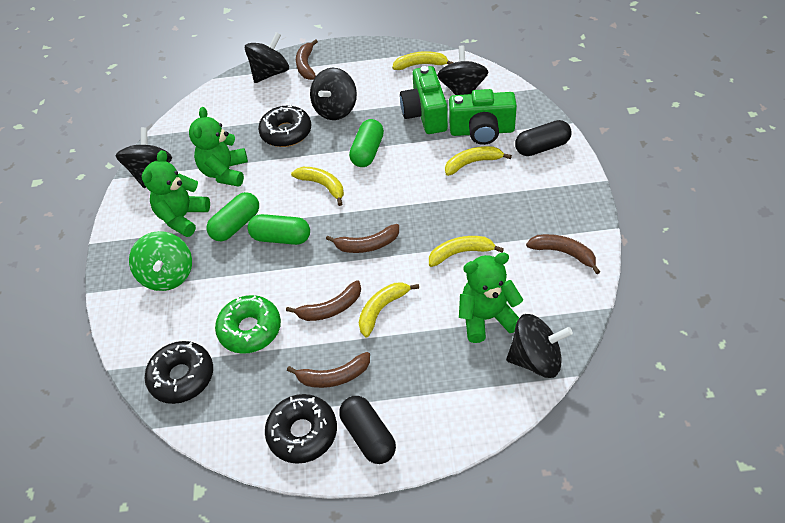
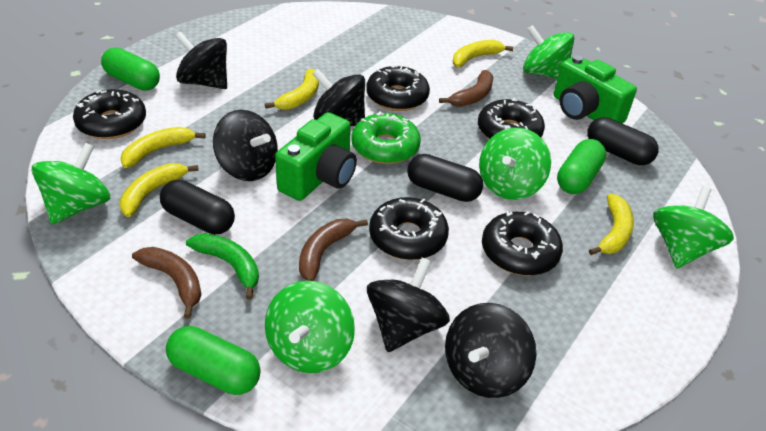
black capsule: [339,396,396,464] [515,120,572,156] = 2 -> [160,180,235,234] [407,154,483,202] [587,117,659,165] = 3
black donut: [145,341,213,404] [258,104,311,147] [265,394,337,464] = 3 -> [73,89,146,139] [366,64,430,111] [369,197,449,260] [478,98,545,139] [482,211,563,276] = 5
brown banana: [286,280,361,321] [287,352,370,388] [296,39,318,80] [326,224,399,253] [526,234,600,274] = 5 -> [132,247,202,319] [299,219,368,281] [439,70,493,107] = 3
green banana: none = 0 -> [186,233,259,300] = 1
green spinning top: [129,231,192,291] = 1 -> [32,143,110,224] [265,281,355,373] [479,128,551,200] [523,25,574,79] [653,186,734,268] = 5
green teddy bear: [142,150,210,237] [189,107,248,187] [459,252,523,343] = 3 -> none = 0

